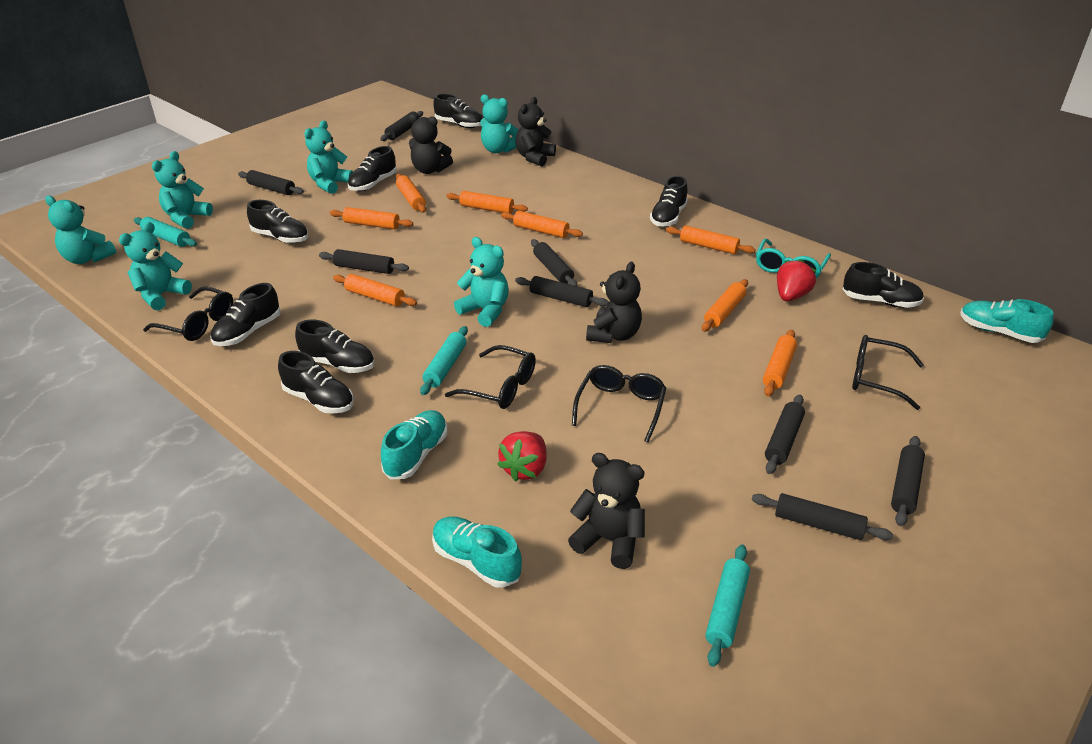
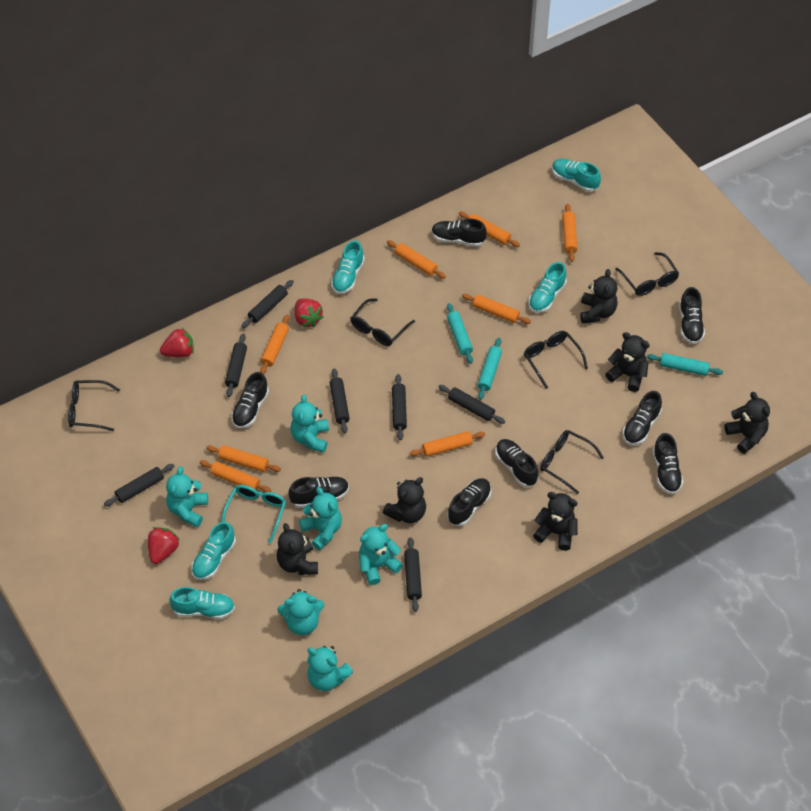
black glasses: [143,287,233,341] [445,345,536,409] [572,365,666,443] [852,335,924,410] = 4 -> [68,380,120,431] [351,298,415,346] [524,331,588,389] [540,430,604,494] [615,252,679,296] = 5
black rolling pin: [238,170,304,195] [319,249,409,274] [380,111,423,141] [515,276,609,307] [531,239,577,286] [752,493,893,540] [765,395,805,474] [891,436,925,526] = 8 -> [104,464,174,506] [225,333,247,397] [242,280,294,328] [330,368,350,434] [392,374,407,440] [404,537,422,612] [439,385,505,424] = 7
black teddy bear: [408,114,453,174] [516,97,556,166] [568,453,645,569] [586,261,642,343] = 4 -> [277,523,318,575] [383,477,426,523] [533,492,578,551] [580,269,617,324] [605,332,650,392] [724,392,770,454] = 6
red strawberry: [497,431,547,482] [777,259,816,301] = 2 -> [148,527,179,564] [160,328,194,357] [295,299,323,327] = 3
turquoise shoe: [381,410,448,479] [432,516,522,588] [960,299,1053,343] = 3 -> [169,587,235,619] [191,522,236,580] [331,241,365,294] [529,262,567,313] [552,159,601,192] = 5

